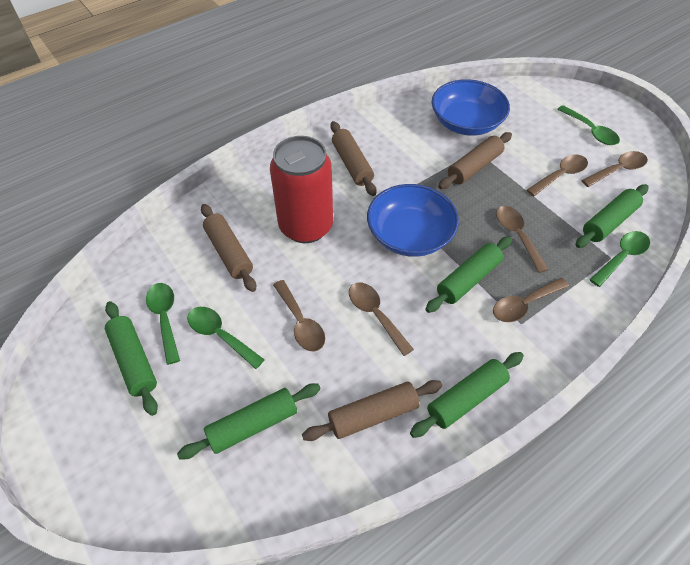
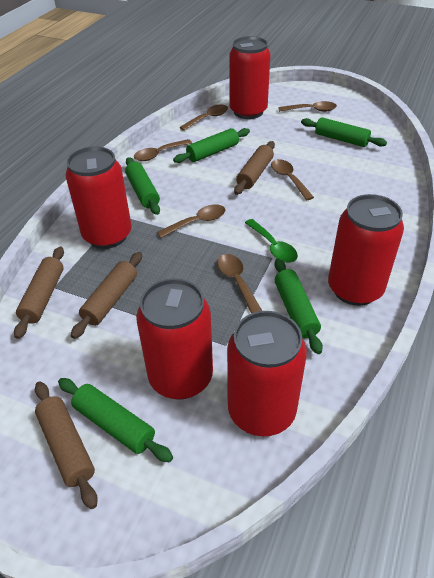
blue bowl: [367,184,459,257] [432,79,510,136] = 2 -> none = 0
green spoon: [146,283,180,365] [187,307,265,369] [557,105,620,145] [589,231,650,287] = 4 -> [245,219,298,263] = 1
red can: [270,136,333,243] = 1 -> [65,146,131,249] [136,278,213,400] [227,311,307,436] [229,36,271,119] [328,194,404,306] = 5

